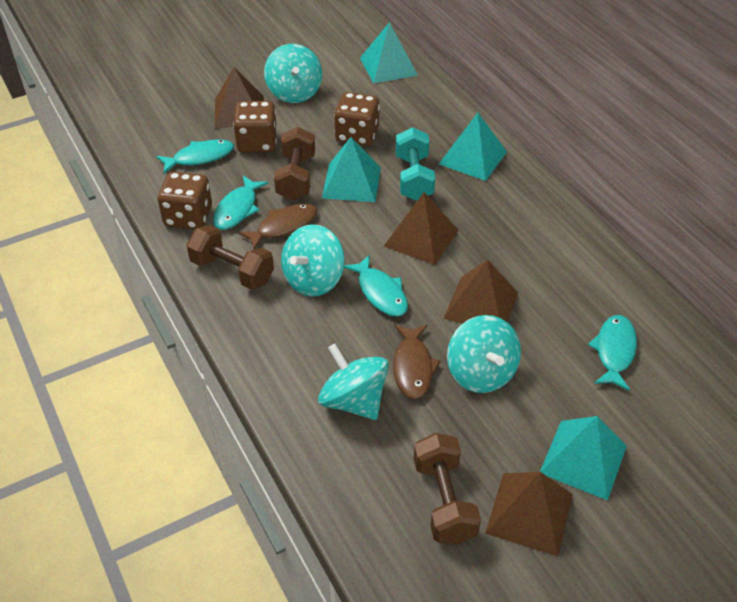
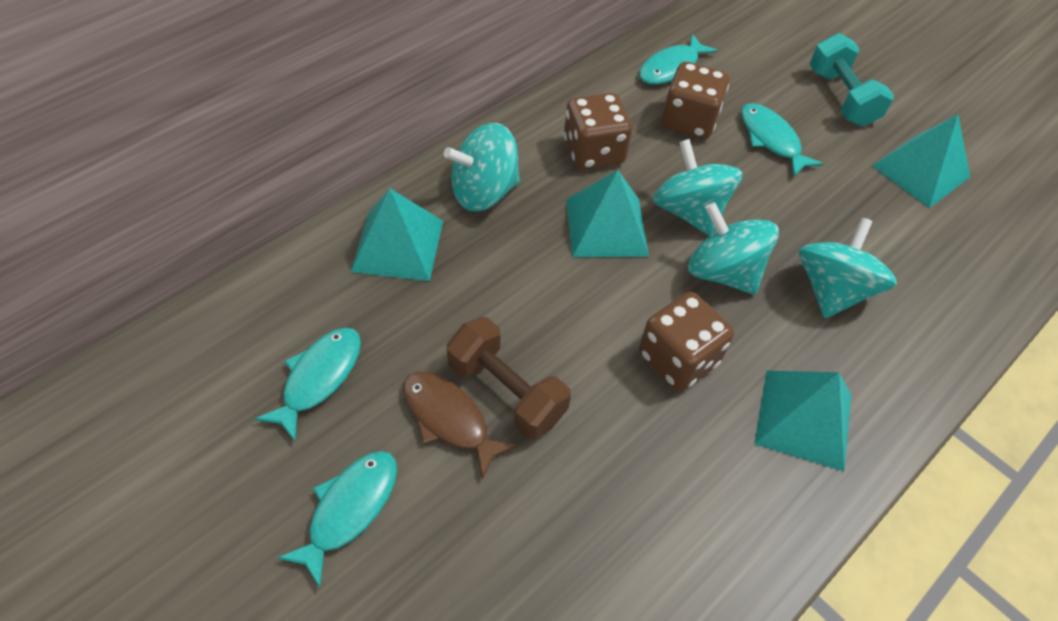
brown dumbbell: [187,225,274,290] [274,127,315,200] [414,433,481,545] = 3 -> [446,317,571,439] = 1
brown fish: [238,203,317,250] [393,325,441,399] = 2 -> [403,372,518,480] = 1
brown pyramid: [215,67,264,128] [384,192,458,265] [443,260,518,324] [485,472,573,557] = 4 -> none = 0

